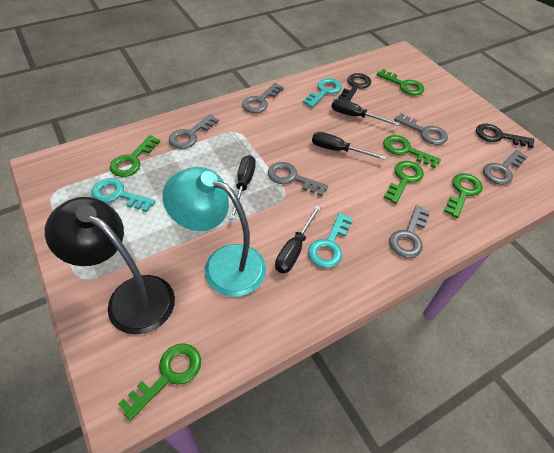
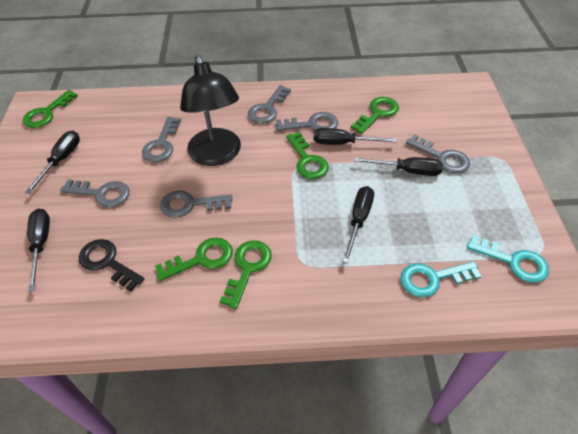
black key: [338,73,371,101] [476,124,534,148] = 2 -> [79,239,144,292] = 1
black screwdriver: [230,155,256,219] [275,205,321,273] [312,132,386,160] [332,98,400,126] = 4 -> [25,131,80,194] [27,209,50,292] [313,128,397,145] [342,186,374,263] [354,157,443,176] = 5
green key: [110,135,160,177] [118,343,201,421] [377,69,424,95] [383,135,441,168] [383,161,424,204] [444,173,483,218] = 6 -> [23,90,78,128] [155,237,233,281] [220,240,272,309] [286,132,329,179] [351,97,399,134] = 5
turquoise key: [92,178,155,212] [303,78,342,107] [308,213,353,268] = 3 -> [400,261,482,297] [467,235,549,283] = 2
turquoise lamp: [162,167,266,297] = 1 -> none = 0

